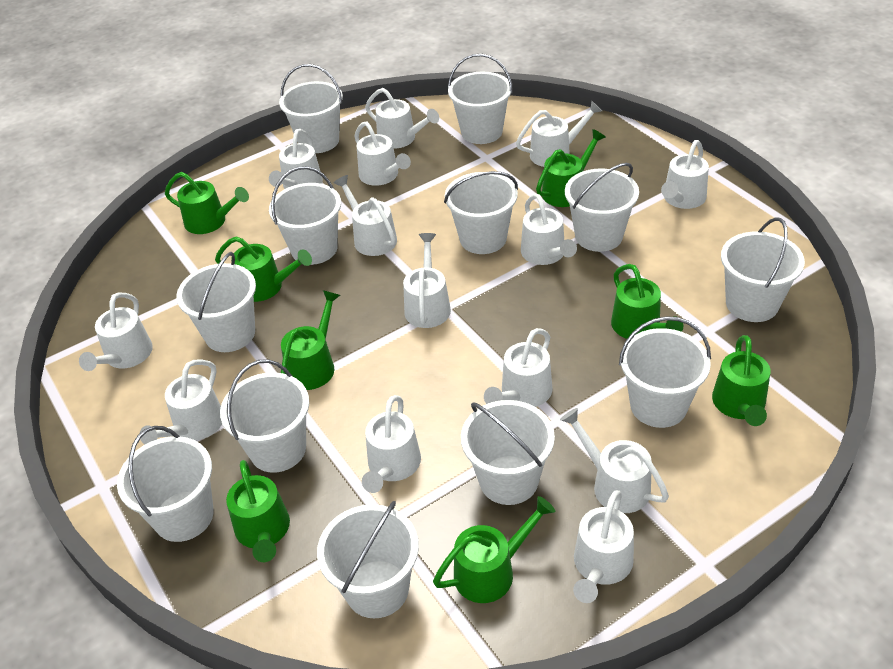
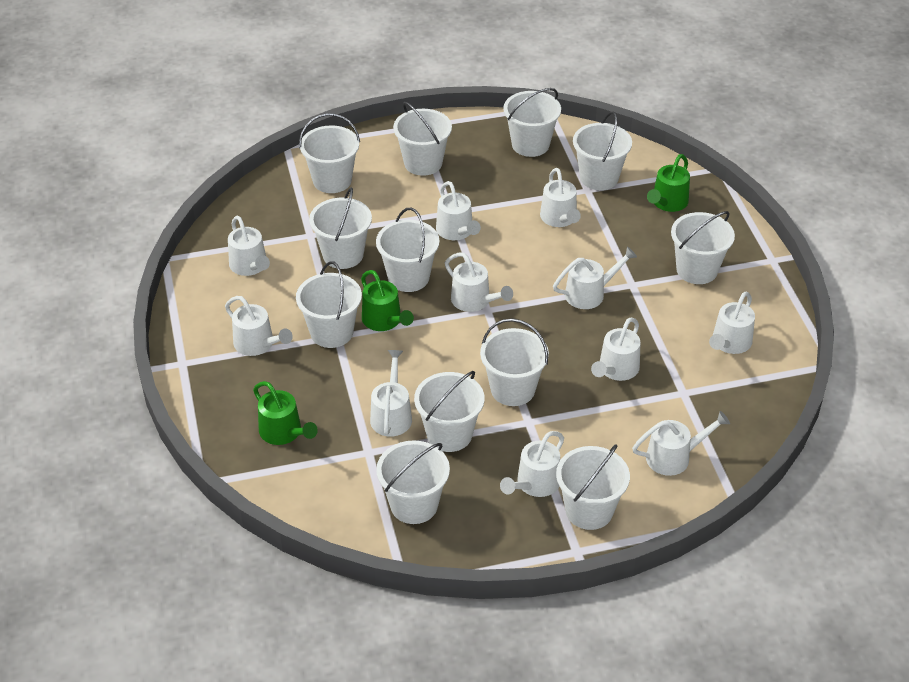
green watering can: [165,172,249,234] [215,236,312,302] [226,460,290,562] [281,290,340,390] [433,496,555,603] [536,129,606,207] [611,264,683,339] [712,335,770,426] = 8 -> [253,381,318,445] [361,270,414,331] [647,154,690,212] = 3
white watering can: [79,292,153,371] [140,359,222,445] [269,129,323,189] [334,175,397,256] [354,121,411,186] [362,395,421,493] [365,88,439,149] [403,233,451,328] [484,328,553,407] [516,101,602,167] [521,194,577,265] [560,408,669,513] [573,490,634,603] [661,140,709,209] = 14 -> [225,296,293,356] [228,216,270,276] [370,350,412,437] [436,181,481,240] [445,252,513,312] [500,431,564,497] [540,168,581,227] [553,247,637,309] [591,318,641,381] [632,411,730,476] [709,292,755,354] = 11

